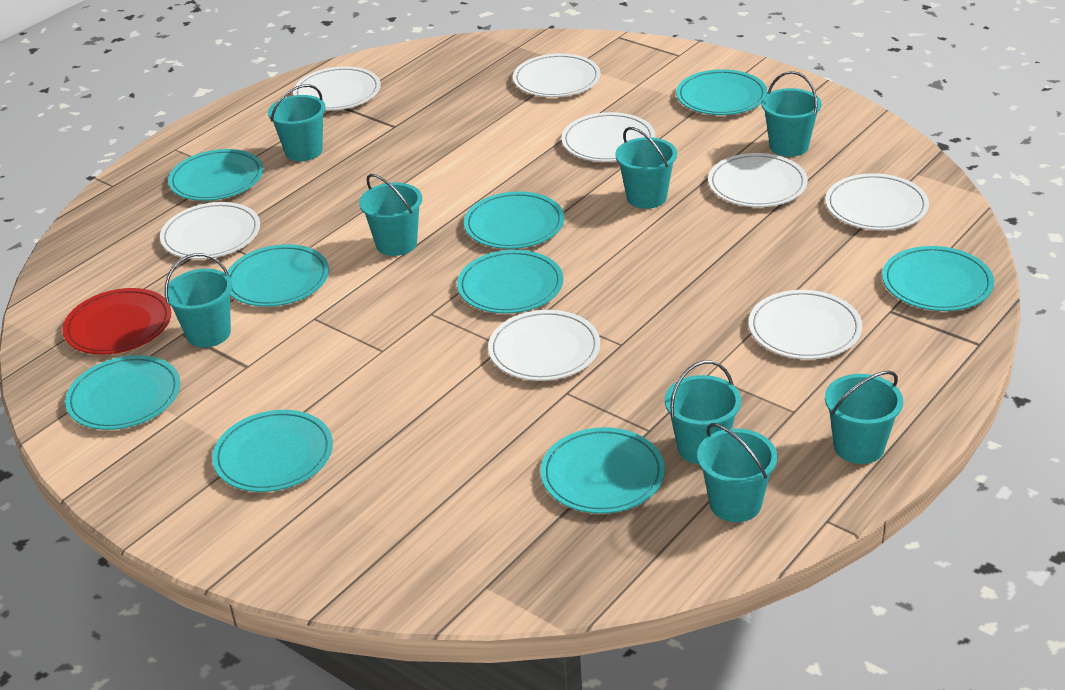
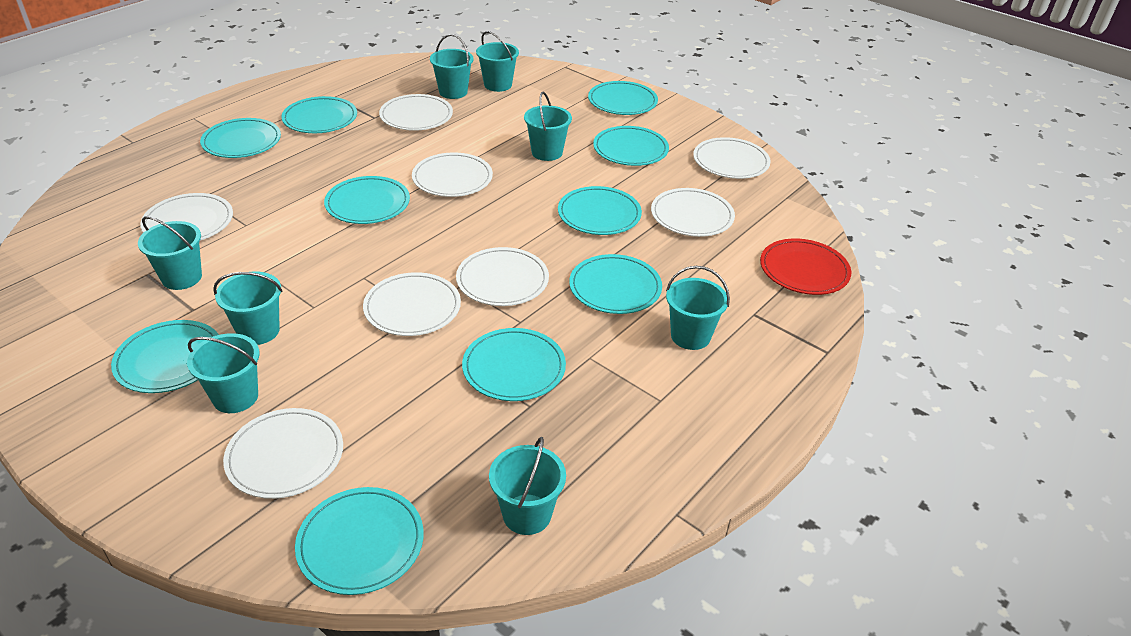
turquoise plate: [65,355,181,430] [168,149,263,201] [212,410,333,492] [227,244,329,307] [457,250,563,314] [464,191,564,249] [541,427,665,514] [676,69,767,115] [882,246,994,311] = 9 -> [111,320,219,393] [200,118,281,158] [281,96,357,133] [295,487,424,595] [324,176,410,224] [462,328,566,401] [558,186,642,235] [569,254,662,314] [588,81,658,115] [593,126,669,166] = 10

